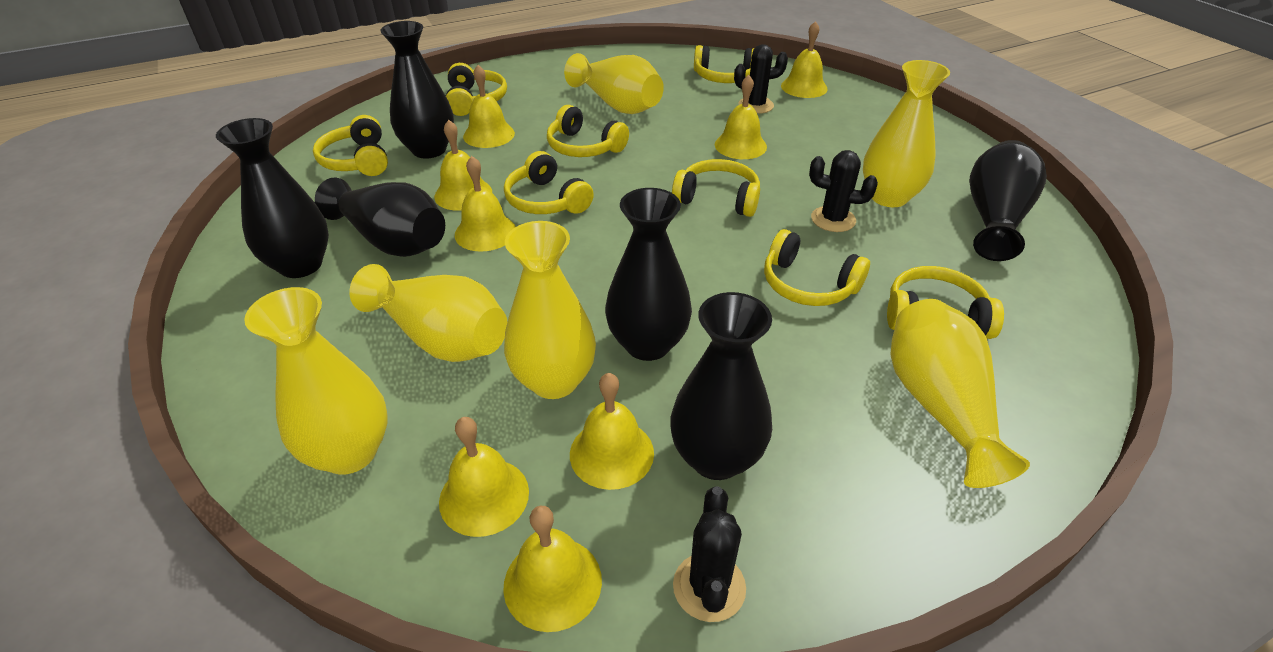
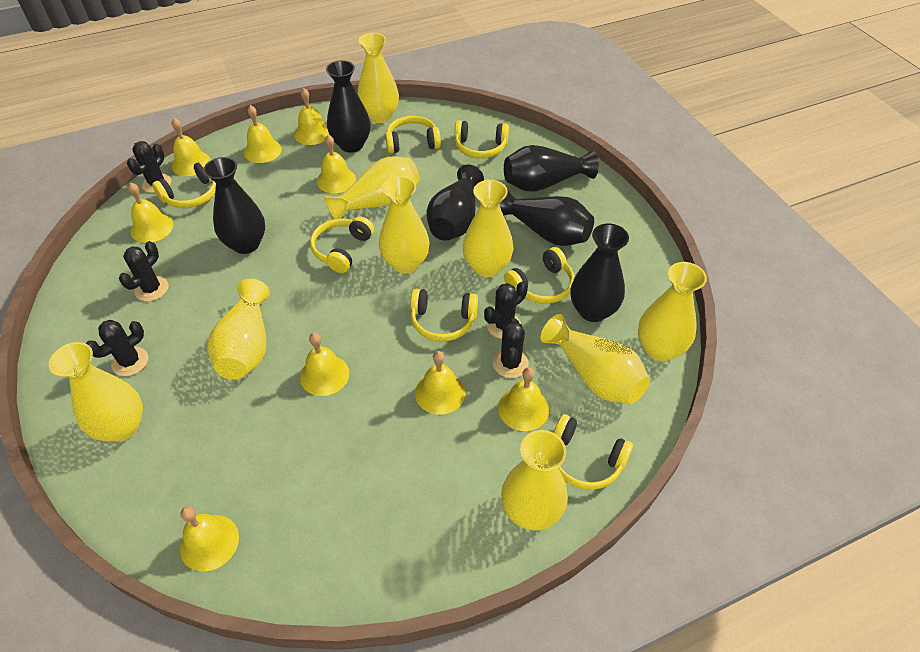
black cactus: [673,486,746,622] [734,44,788,114] [809,150,878,232] = 3 -> [86,320,148,376] [119,241,169,301] [127,141,172,193] [484,281,528,339] [493,318,529,378] = 5
yellow bell: [434,120,492,211] [439,417,529,537] [455,156,516,252] [463,65,515,148] [503,506,602,632] [570,373,654,490] [715,75,767,159] [781,21,828,98] = 8 -> [128,182,173,243] [172,118,211,176] [180,506,239,572] [244,105,282,163] [294,88,329,145] [300,333,349,396] [317,135,356,193] [415,351,465,415] [498,367,549,431] = 9
yellow headphones: [313,115,388,176] [446,63,507,116] [504,151,594,214] [547,105,629,157] [672,159,760,217] [694,45,754,83] [764,229,870,306] [887,266,1004,339] = 8 -> [152,160,216,208] [310,216,374,273] [385,116,441,154] [410,289,478,342] [455,120,509,158] [504,247,574,304] [554,414,633,490] = 7
yellow vase: [244,287,388,475] [350,264,507,362] [504,221,596,399] [564,53,664,114] [863,60,950,207] [890,299,1030,488] = 6 -> [49,342,143,442] [207,278,270,380] [324,157,420,219] [357,33,399,123] [379,176,430,273] [463,180,513,277] [501,430,568,531] [541,314,650,404] [638,262,707,361] = 9

